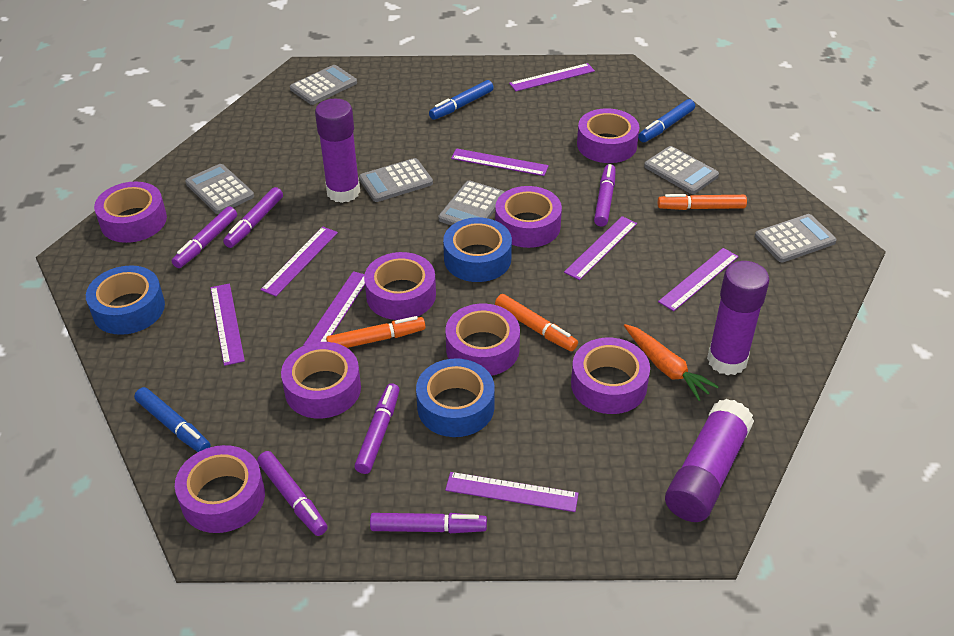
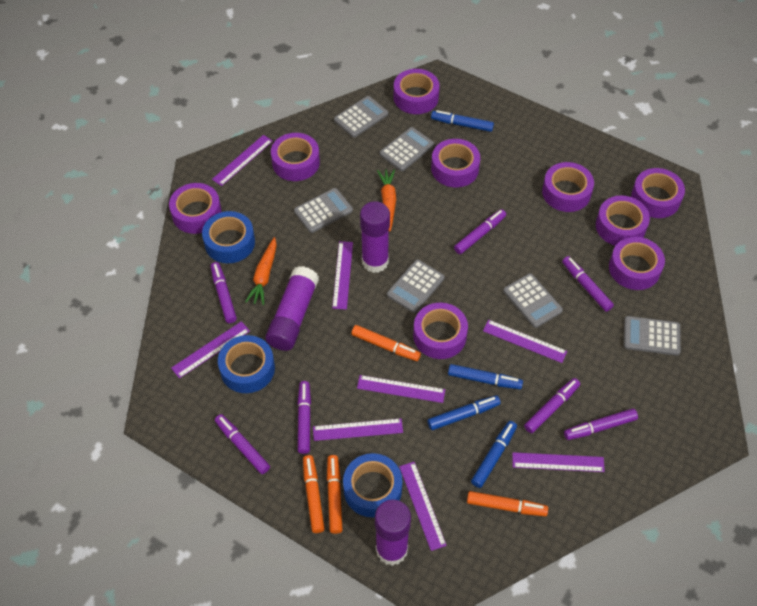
blue marker: [134,387,211,452] [429,80,494,120] [638,99,695,142] = 3 -> [428,395,501,430] [431,110,494,132] [448,364,523,389] [471,421,517,488] = 4
orange carrot: [624,324,719,401] = 1 -> [245,237,277,305] [377,169,396,232] = 2
orange marker: [326,316,425,348] [495,294,578,351] [658,194,747,210] = 3 -> [303,455,325,533] [327,455,343,534] [351,325,421,361] [467,491,548,516] = 4
purple marker: [172,206,237,268] [223,187,283,248] [257,451,328,536] [354,383,400,474] [370,513,487,533] [594,164,616,227] = 6 -> [211,262,237,323] [215,414,270,474] [298,381,311,454] [454,209,506,254] [524,378,580,433] [562,256,614,312] [564,408,638,440] = 7
purple tape: [94,182,167,243] [175,445,265,533] [281,342,361,419] [364,252,436,320] [446,304,520,376] [495,186,562,248] [571,338,650,414] [577,108,639,163] = 8 -> [169,183,222,234] [271,133,320,181] [393,69,440,114] [413,303,468,359] [431,139,480,187] [542,162,594,212] [596,195,650,246] [609,237,665,290] [631,168,685,218] = 9

